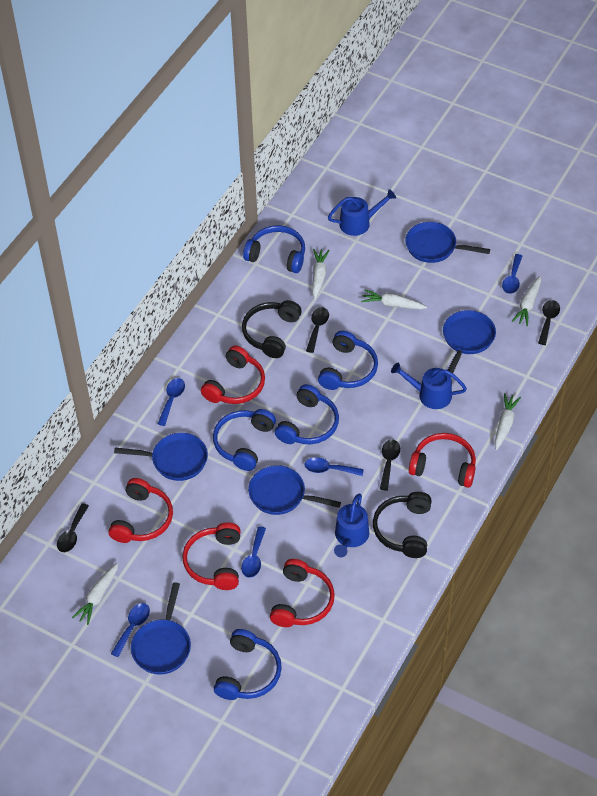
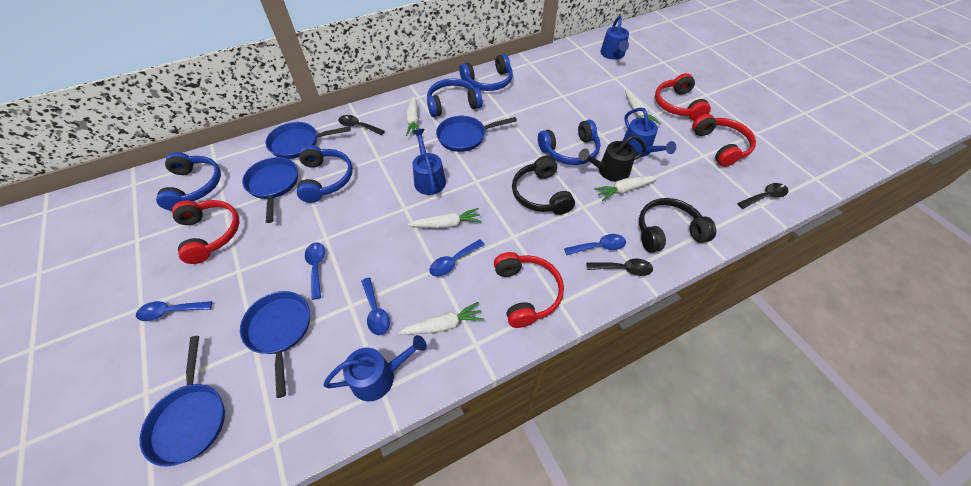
black spoon: [57,503,89,552] [306,307,329,353] [380,440,400,491] [538,300,560,345] = 4 -> [338,115,385,135] [586,258,653,276] [737,183,789,209] = 3
black watering can: none = 0 -> [579,135,646,182] = 1
blue watering can: [328,189,396,236] [334,493,369,557] [391,363,467,409] = 3 -> [323,335,427,401] [412,129,446,195] [601,16,629,60] [623,108,676,157] = 4
red headphones: [108,478,173,543] [182,522,241,590] [201,345,265,404] [270,559,335,627] [409,433,476,488] = 5 -> [172,200,239,264] [494,252,564,328] [655,73,711,121] [692,114,756,167] = 4

